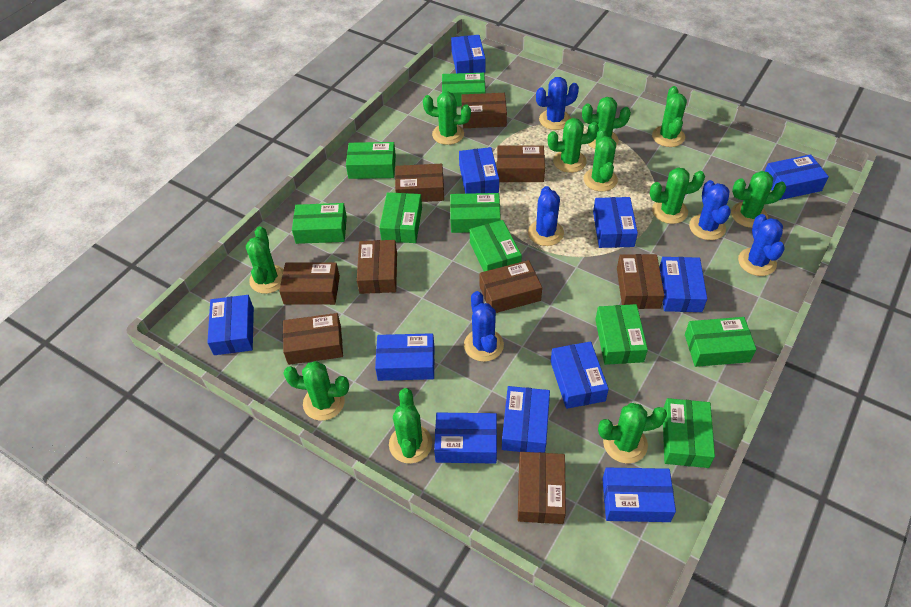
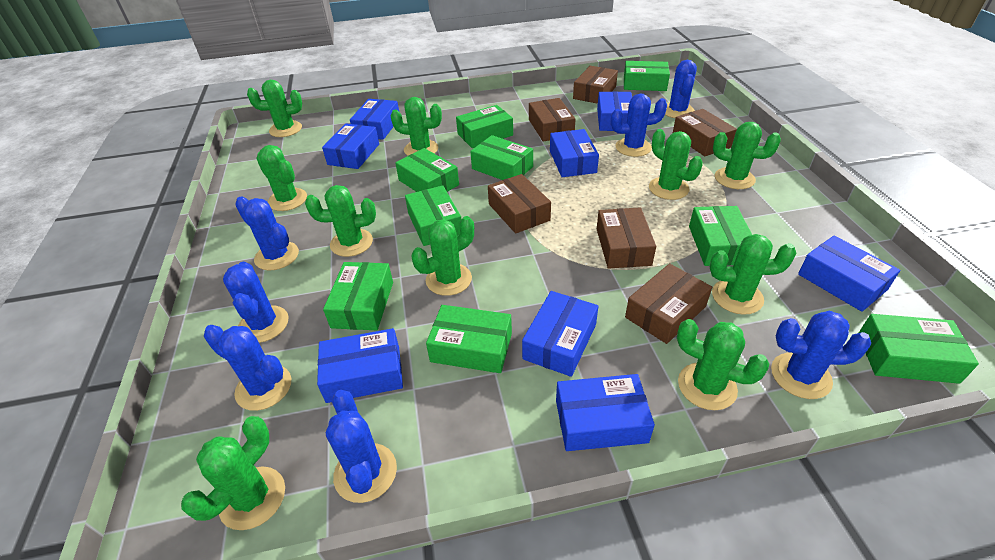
blue box: [207,295,254,355] [375,333,435,381] [434,413,497,464] [451,35,486,73] [459,147,499,194] [502,386,550,453] [551,341,609,409] [593,197,638,248] [602,468,676,522] [659,257,707,312] [765,154,829,200] = 11 -> [317,328,403,403] [322,123,379,169] [350,99,399,140] [522,291,598,377] [550,129,599,177] [556,374,655,451] [597,92,632,131] [798,236,900,312] = 8
blue cactus: [464,291,504,362] [528,186,564,246] [536,77,579,130] [689,180,731,240] [738,214,785,276] = 5 -> [203,325,291,411] [223,262,289,343] [235,196,299,270] [326,390,397,503] [611,93,667,157] [665,60,697,118] [771,311,871,399] = 7
brown box: [279,262,340,305] [283,313,343,365] [357,240,397,294] [395,164,444,202] [461,93,507,128] [479,260,542,313] [497,145,545,182] [518,452,566,524] [617,254,665,309] = 9 -> [488,174,551,234] [529,98,576,142] [573,66,618,104] [597,207,656,269] [625,263,712,344] [673,109,737,156] = 6
green cactus: [246,226,284,294] [283,361,349,421] [389,388,432,463] [423,91,471,145] [548,118,599,173] [582,97,631,149] [584,128,618,192] [598,403,667,463] [650,167,705,224] [652,86,687,147] [731,171,786,228] = 11 -> [181,416,285,530] [247,80,302,137] [256,145,307,211] [305,185,376,257] [391,97,442,156] [411,216,474,296] [649,129,703,200] [677,319,769,410] [710,234,796,315] [713,122,781,189] = 10

